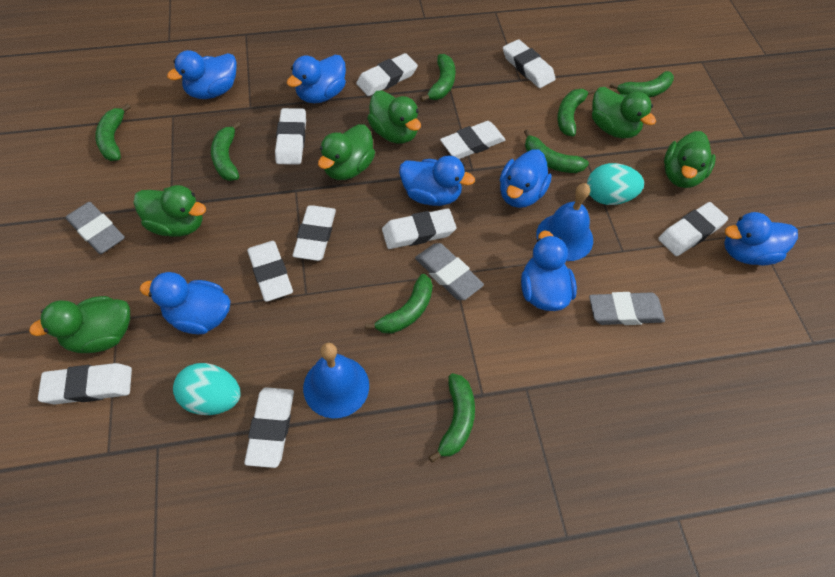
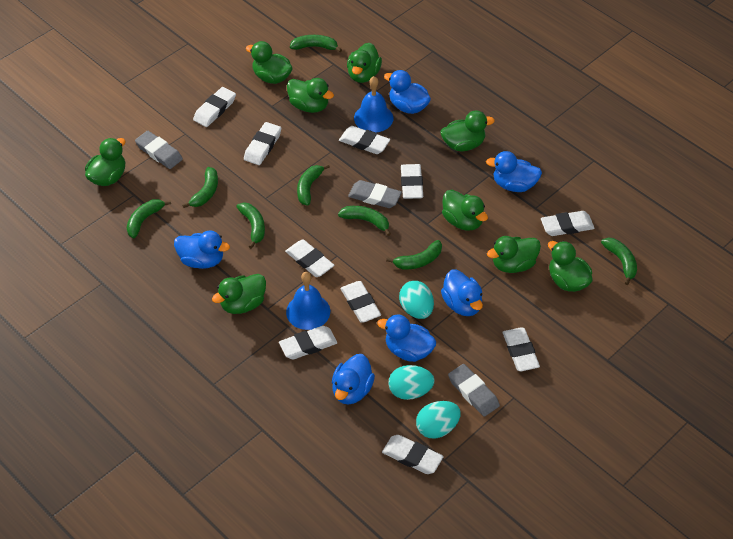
blue duck: [140,272,230,334] [167,50,237,99] [287,55,346,103] [399,156,475,206] [500,149,552,208] [521,230,577,311] [724,212,798,265] = 7 -> [174,230,230,269] [332,354,375,405] [377,314,436,362] [384,70,431,114] [441,270,483,316] [486,151,542,192] = 6
green duck: [29,296,130,353] [133,185,206,237] [318,124,375,180] [367,91,421,144] [592,87,656,138] [664,131,716,188] = 6 -> [85,138,126,186] [212,274,266,314] [246,41,293,84] [287,78,334,113] [347,43,382,83] [441,111,495,151] [442,190,488,231] [487,236,541,273] [548,241,593,292] = 9
turquoise egg: [173,363,241,415] [587,163,644,205] = 2 -> [388,365,435,400] [399,281,434,319] [416,401,461,438] = 3

